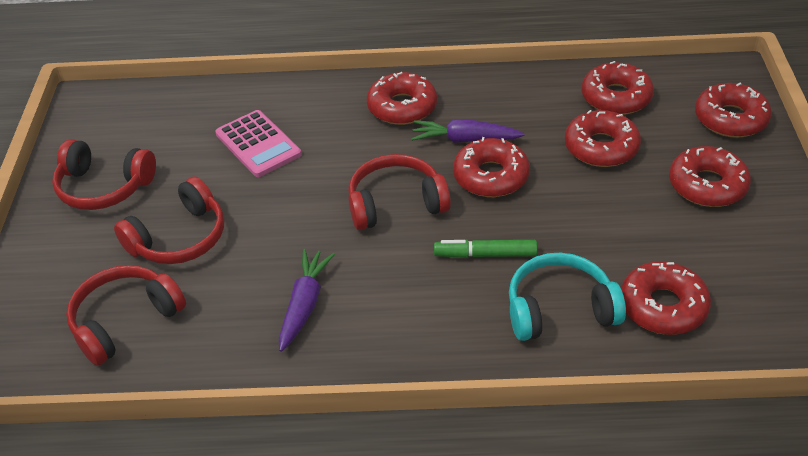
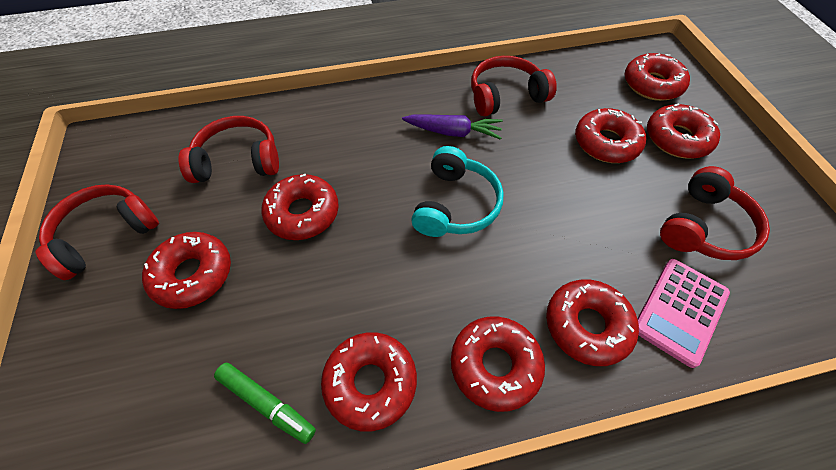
purple carrot: [279,249,335,352] [411,119,525,143] = 2 -> [402,114,503,140] = 1
red donut: [367,72,437,125] [453,137,530,197] [565,110,641,167] [581,61,654,115] [621,261,711,335] [669,146,751,207] [695,83,772,138] = 7 -> [142,232,231,309] [261,174,339,240] [321,332,417,431] [451,316,545,412] [546,280,639,366] [575,108,646,163] [625,53,690,101] [647,103,720,159] = 8

